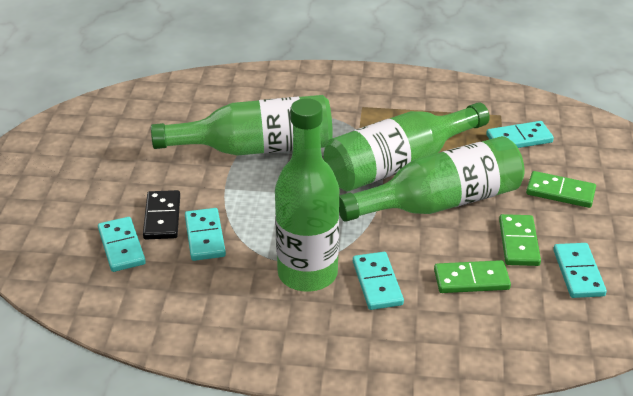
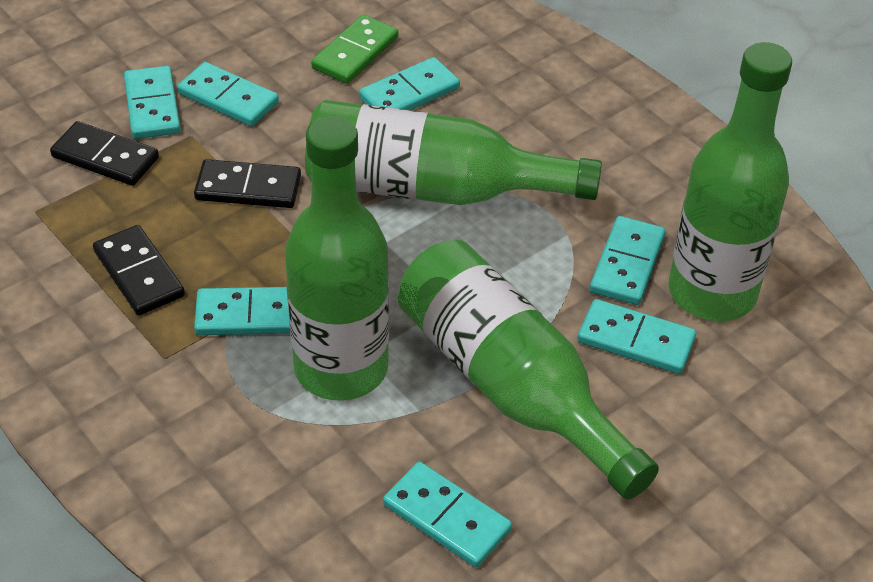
black domino: [143,190,180,239] = 1 -> [50,121,159,186] [93,225,185,315] [194,159,301,208] = 3
green domino: [434,260,511,293] [499,214,541,266] [526,171,596,208] = 3 -> [311,15,398,84] = 1
turquoise domino: [98,217,146,272] [185,208,226,261] [353,252,404,310] [486,121,554,148] [553,243,607,298] = 5 -> [124,66,181,139] [177,62,279,127] [194,287,290,335] [359,57,460,110] [383,462,512,568] [577,299,696,374] [590,216,666,305] = 7

